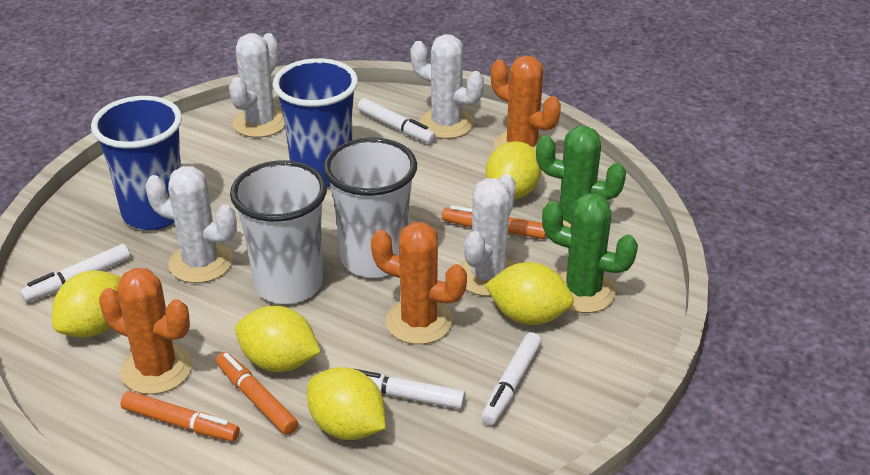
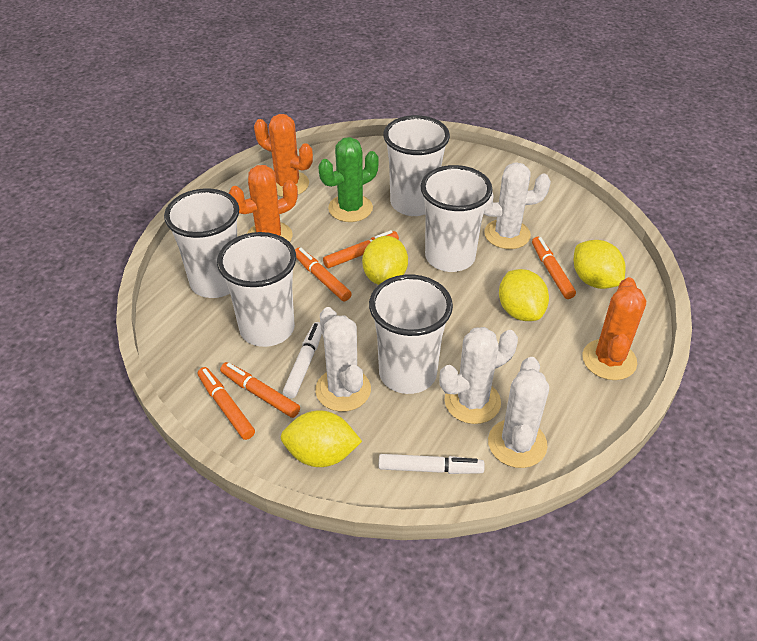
blue cup: [91,96,182,230] [273,58,358,187] = 2 -> none = 0
green cactus: [536,126,626,228] [542,193,638,313] = 2 -> [318,137,379,222] = 1
orange marker: [121,391,240,442] [216,352,298,435] [442,205,546,239] = 3 -> [198,367,255,440] [220,362,300,418] [295,248,352,301] [323,230,399,268] [532,237,576,299] = 5
white cup: [230,160,327,304] [323,138,417,278] = 2 -> [164,188,239,298] [217,232,296,347] [369,274,453,394] [383,115,450,216] [420,165,493,272] = 5
white marker: [20,244,130,302] [353,368,466,409] [358,98,436,144] [481,332,542,425] = 4 -> [283,322,322,398] [378,454,485,474] = 2
yellow lemon: [52,270,121,338] [235,306,321,372] [307,367,386,440] [485,141,541,199] [485,262,574,325] = 5 -> [281,410,362,467] [362,236,408,285] [499,269,549,321] [574,240,625,289] = 4

